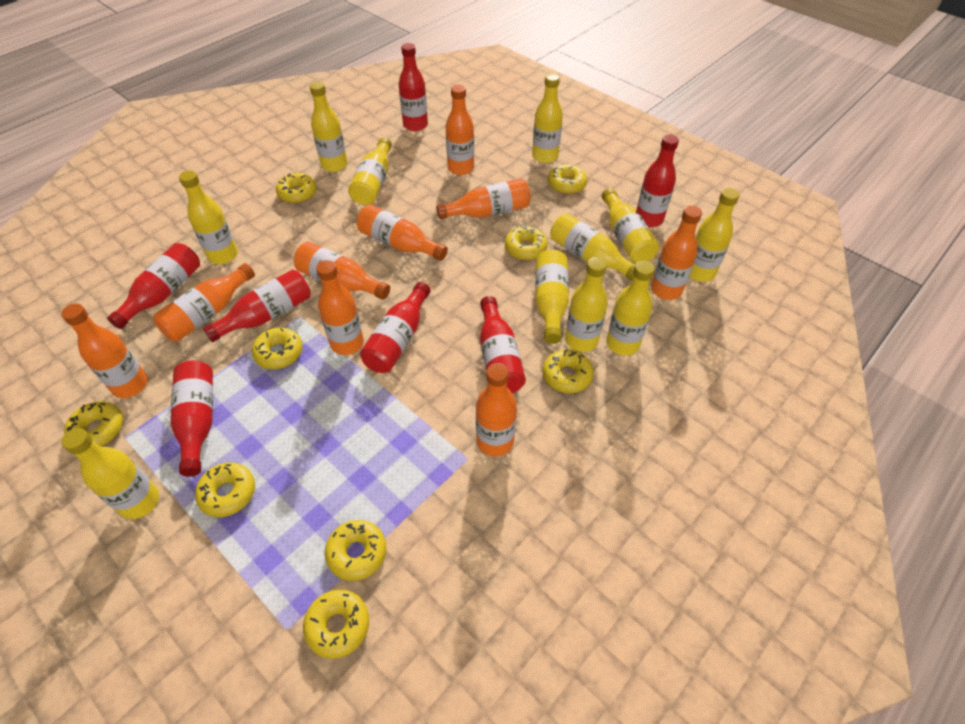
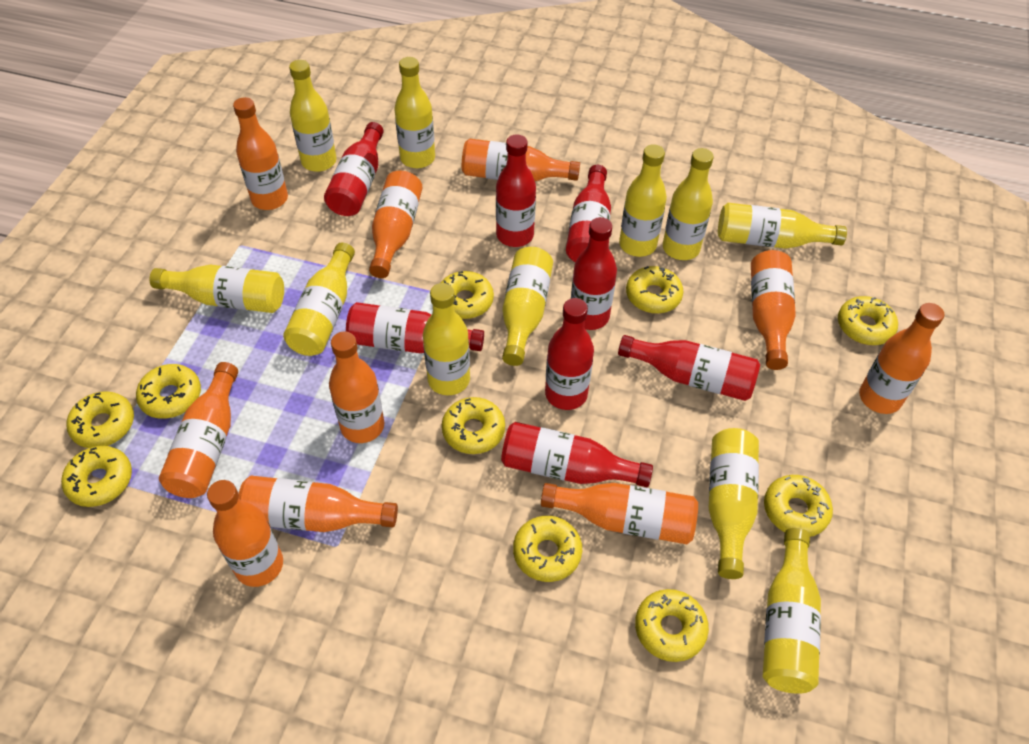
orange bottle: [61,303,148,398] [153,263,255,342] [294,242,390,300] [316,260,364,355] [357,204,448,261] [436,178,530,219] [445,85,474,175] [476,363,517,456] [651,205,702,300] = 9 -> [159,362,238,498] [207,480,283,587] [233,97,288,210] [238,476,398,532] [329,332,384,443] [369,170,422,278] [462,139,580,181] [541,483,698,544] [751,250,796,370] [859,303,944,414] = 10
red bottle: [107,243,200,329] [170,360,213,477] [203,270,311,342] [360,282,431,373] [399,43,428,131] [480,296,526,393] [636,134,679,227] = 7 -> [324,122,384,216] [346,302,484,353] [496,134,536,247] [501,422,653,487] [545,298,594,410] [566,165,611,262] [571,217,617,330] [618,335,760,401] = 8
yellow donut: [64,401,123,446] [195,462,255,517] [252,327,303,369] [276,173,317,204] [303,589,369,659] [325,520,386,581] [505,226,548,260] [543,349,593,393] [548,164,587,194] = 9 -> [61,446,132,507] [66,391,134,448] [136,364,201,419] [441,271,494,319] [442,397,505,454] [513,516,582,582] [626,266,683,314] [635,589,709,662] [764,475,833,537] [838,296,898,345] = 10

